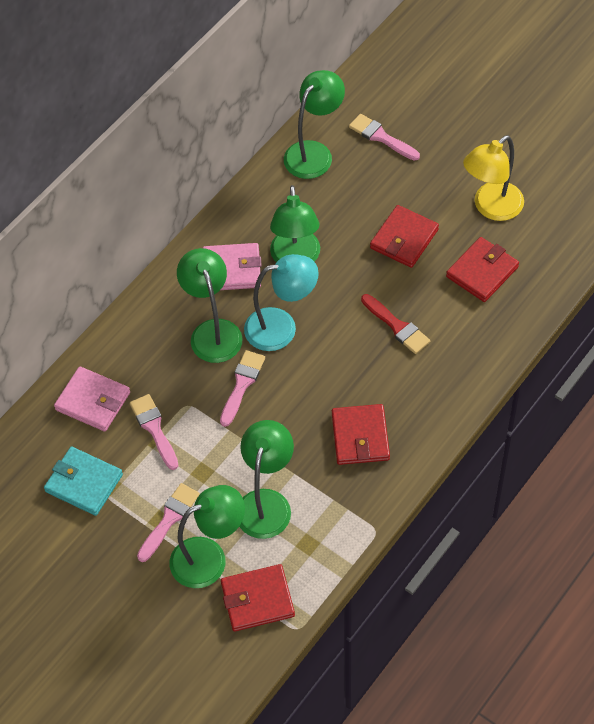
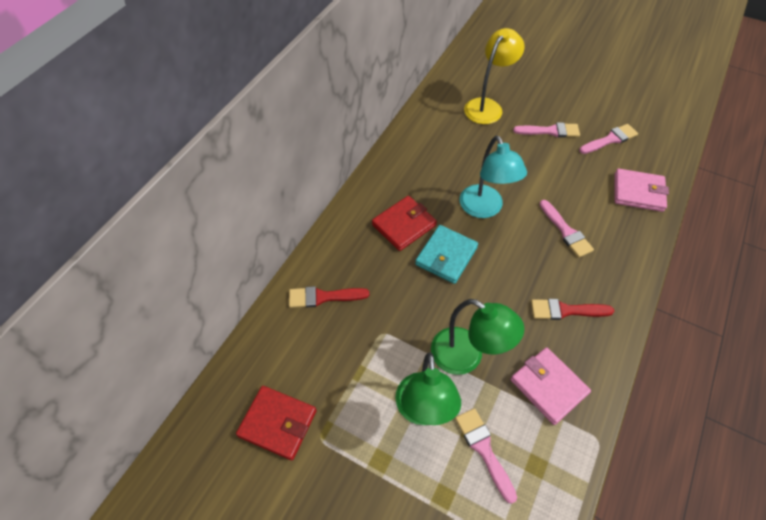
green lamp: [170,485,245,588] [177,248,243,363] [239,420,294,539] [270,185,320,262] [284,70,345,179] = 5 -> [395,352,461,425] [431,299,524,375] = 2
red brush: [361,294,430,354] = 1 -> [289,286,369,308] [531,299,614,320] = 2
red wallet: [221,564,295,631] [332,404,390,465] [370,205,439,268] [446,237,519,302] = 4 -> [236,386,316,460] [372,196,437,251] = 2

